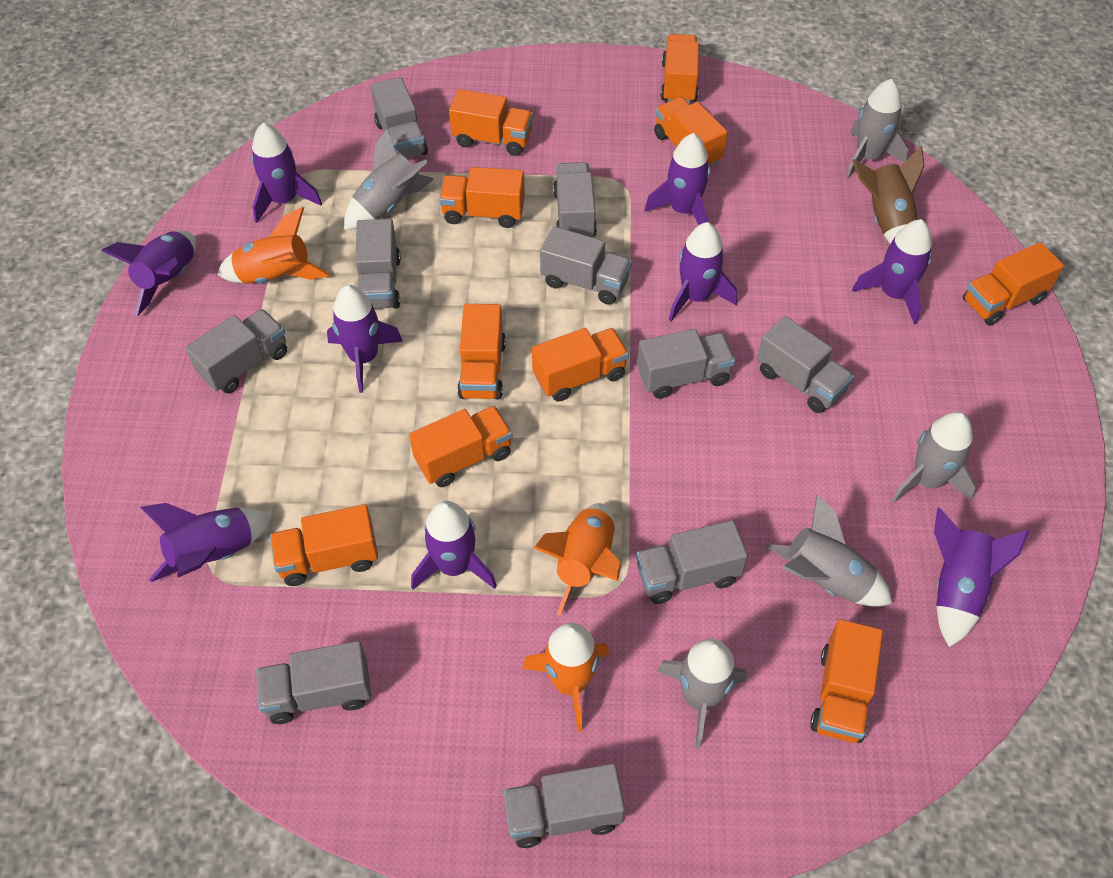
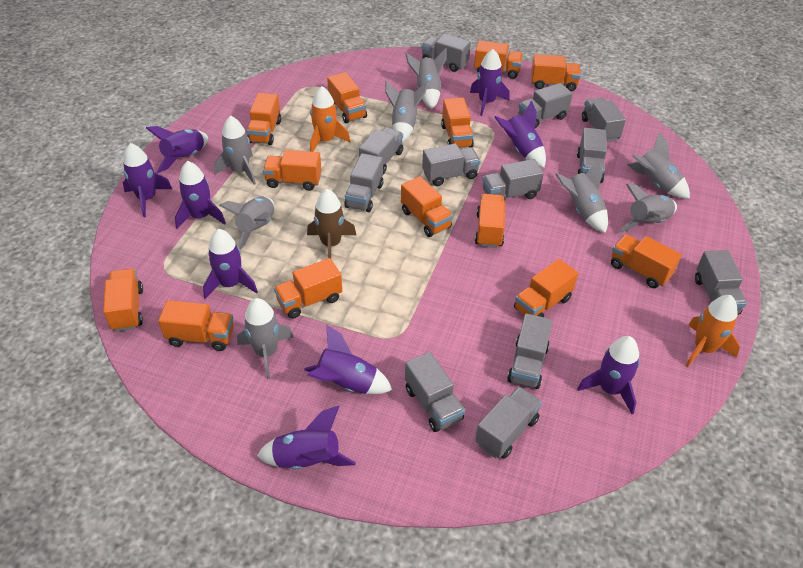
grey rocket: [344,129,434,230] [657,639,747,749] [766,495,893,607] [846,79,908,178] [892,412,976,503] = 5 -> [214,116,256,185] [219,196,274,250] [237,298,294,379] [385,81,428,142] [405,48,447,109] [555,159,608,233] [619,184,677,232] [627,132,690,199] = 8
grey truck: [186,309,287,393] [256,641,371,724] [355,219,401,309] [371,77,428,158] [504,763,625,848] [540,226,632,305] [553,162,597,237] [636,520,748,604] [637,329,735,399] [757,316,854,413] = 10 -> [344,153,383,212] [359,127,403,174] [405,352,465,432] [421,34,471,72] [422,143,480,186] [475,387,542,459] [483,159,544,199] [507,313,553,389] [518,83,572,128] [577,128,607,183] [582,97,626,142] [695,250,747,315] = 12
orange rocket: [217,207,330,284] [522,623,610,732] [534,503,621,616] = 3 -> [310,86,350,152] [685,295,740,367] = 2
orange truck: [270,504,378,586] [409,406,513,487] [439,167,525,228] [449,89,533,156] [457,304,506,399] [532,328,629,402] [654,97,728,167] [660,34,699,104] [810,619,883,743] [963,242,1064,326] = 10 -> [103,269,143,332] [158,300,234,351] [247,93,281,145] [263,150,322,191] [274,258,342,319] [327,72,367,123] [401,176,453,237] [441,98,474,148] [474,40,523,79] [475,194,505,248] [514,259,578,317] [531,54,581,91] [611,234,682,288] = 13

